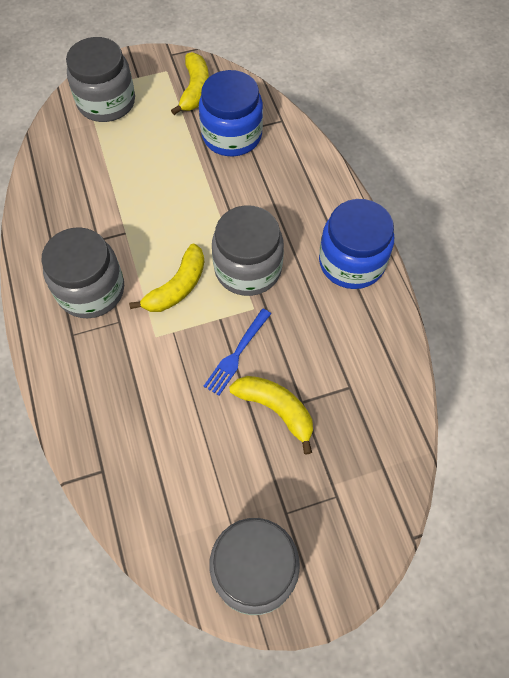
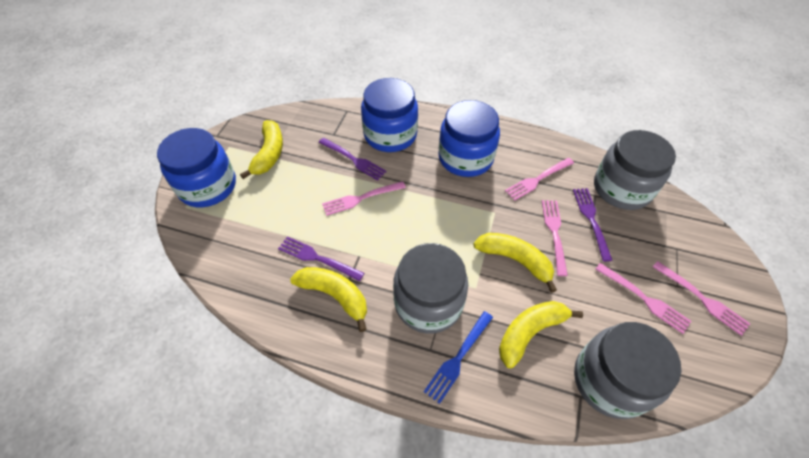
blue jar: [199,70,263,156] [319,199,394,289] = 2 -> [157,128,236,207] [361,78,418,152] [438,100,500,177] = 3
grey jar: [41,227,124,318] [66,37,135,122] [209,518,300,615] [212,205,284,296] = 4 -> [393,243,468,334] [574,322,681,419] [594,130,676,210] = 3
pink fork: none = 0 -> [322,181,406,216] [505,158,574,201] [542,200,568,276] [595,263,691,334] [653,261,750,336] = 5
purple fork: none = 0 -> [278,236,364,281] [319,138,387,181] [573,188,613,262] = 3
yellow banana: [129,244,204,312] [171,52,209,115] [229,376,313,454] = 3 -> [240,120,283,179] [290,267,367,332] [473,233,557,293] [499,301,583,368] = 4

